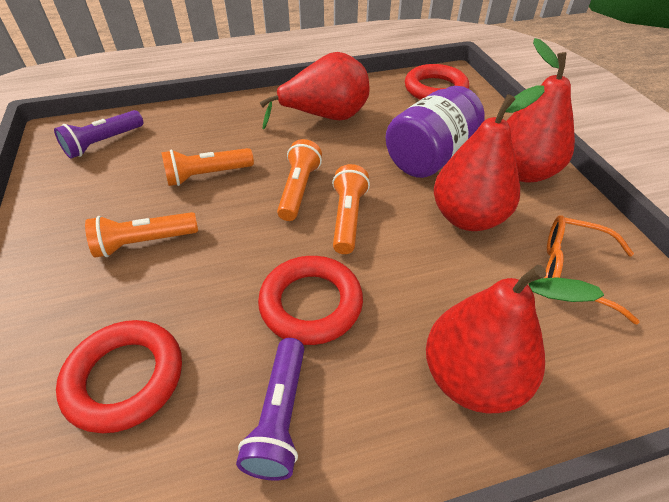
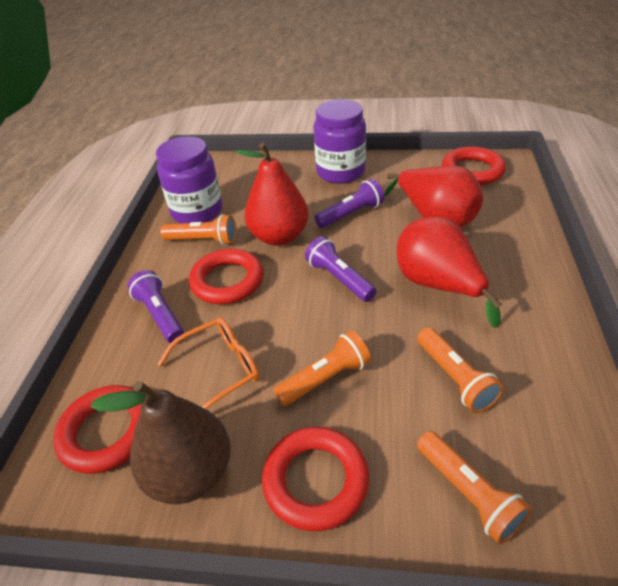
brown pear: none = 0 -> [91,381,231,504] = 1
purple flashlight: [54,110,143,158] [236,338,304,481] = 2 -> [127,270,184,343] [305,236,376,302] [314,179,384,228] = 3
purple jar: [386,86,485,178] = 1 -> [156,136,222,224] [313,99,366,184] = 2
red pear: [259,52,369,129] [426,265,604,414] [434,85,544,231] [507,38,575,183] = 4 -> [236,143,309,246] [384,166,483,227] [397,216,502,328] = 3
red ring: [56,320,182,433] [258,256,363,345] [405,64,469,100] = 3 -> [53,385,142,474] [189,249,264,304] [262,427,369,531] [442,146,506,185] = 4

